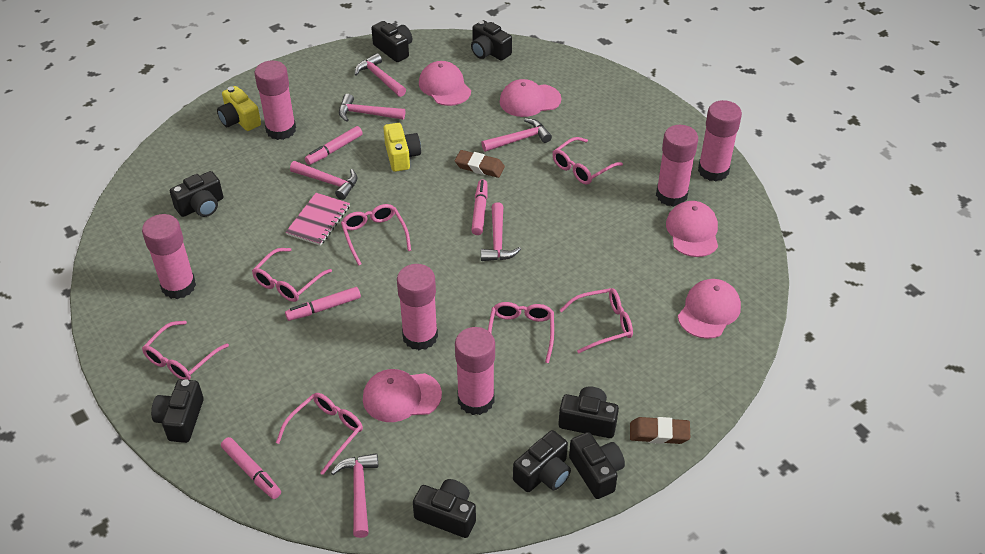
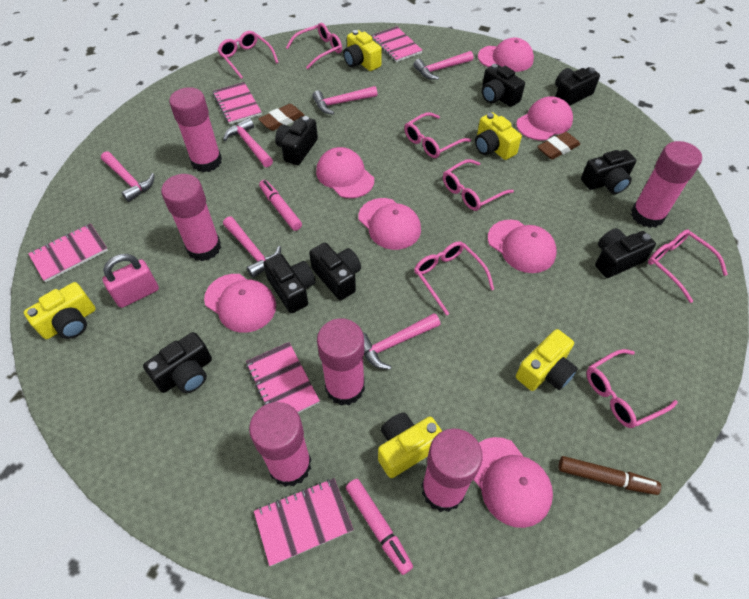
brown marker: none = 0 -> [559,456,661,495] = 1
pink cap: [363,369,442,422] [419,61,471,106] [500,79,561,117] [666,201,718,257] [678,279,741,339] = 5 -> [204,274,276,333] [316,147,374,198] [358,198,421,250] [474,437,553,528] [478,38,534,72] [488,220,557,273] [516,97,573,141] = 7
pink marker: [221,437,281,499] [285,287,361,321] [305,126,363,165] [471,179,487,235] = 4 -> [259,180,302,231] [346,479,413,575] = 2
pink notebook: [286,193,350,246] = 1 -> [28,223,108,282] [213,82,262,124] [246,342,320,413] [254,478,354,566] [371,26,423,62] = 5
pink padlock: none = 0 -> [102,254,159,308] = 1
yellow camera: [217,86,261,131] [383,123,421,172] = 2 -> [24,282,96,339] [343,30,382,71] [378,413,442,478] [475,112,522,160] [516,329,578,391] = 5

